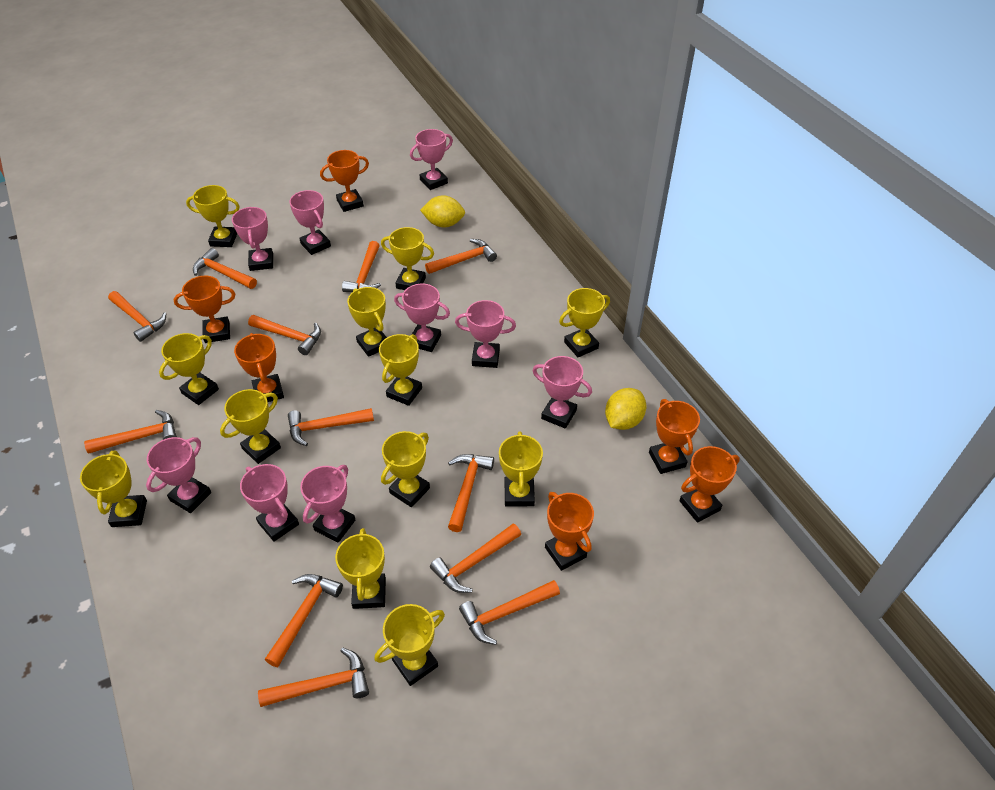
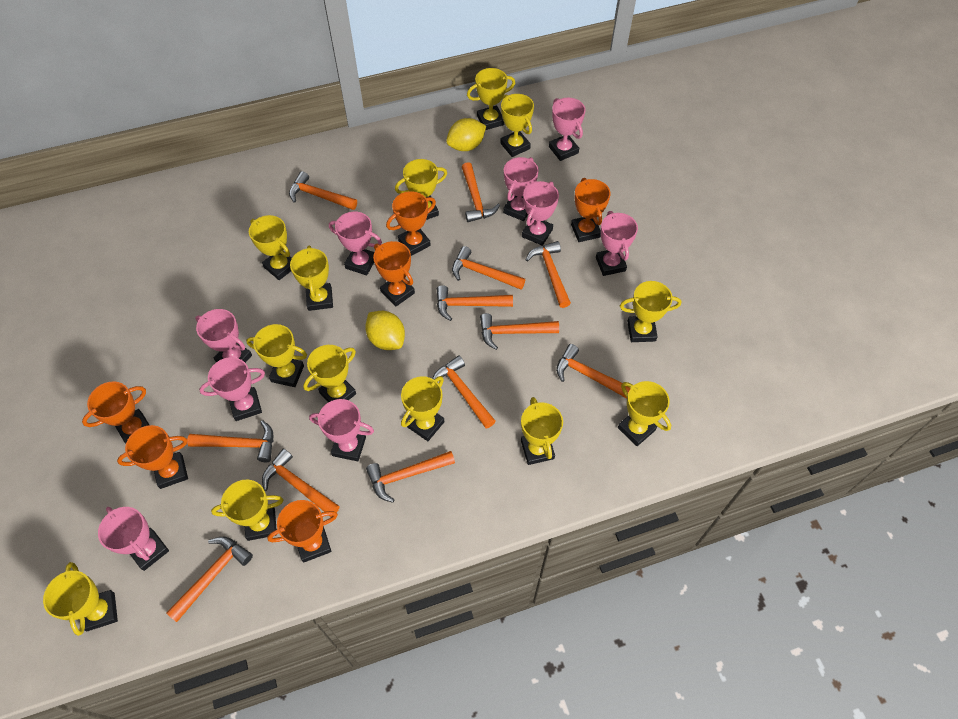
yellow trophy: [80,450,147,527] [159,333,219,405] [186,185,240,247] [220,389,281,464] [335,528,386,609] [347,287,387,357] [374,604,445,686] [379,334,422,406] [381,227,434,290] [381,431,430,507] [499,431,543,507] [559,288,610,357] = 12 -> [43,562,118,636] [211,480,284,541] [246,324,307,387] [249,215,292,280] [290,246,333,311] [303,345,356,403] [395,159,447,220] [401,376,444,441] [467,68,515,130] [501,94,534,157] [521,397,563,465] [618,381,671,446] [620,281,681,342] = 13

